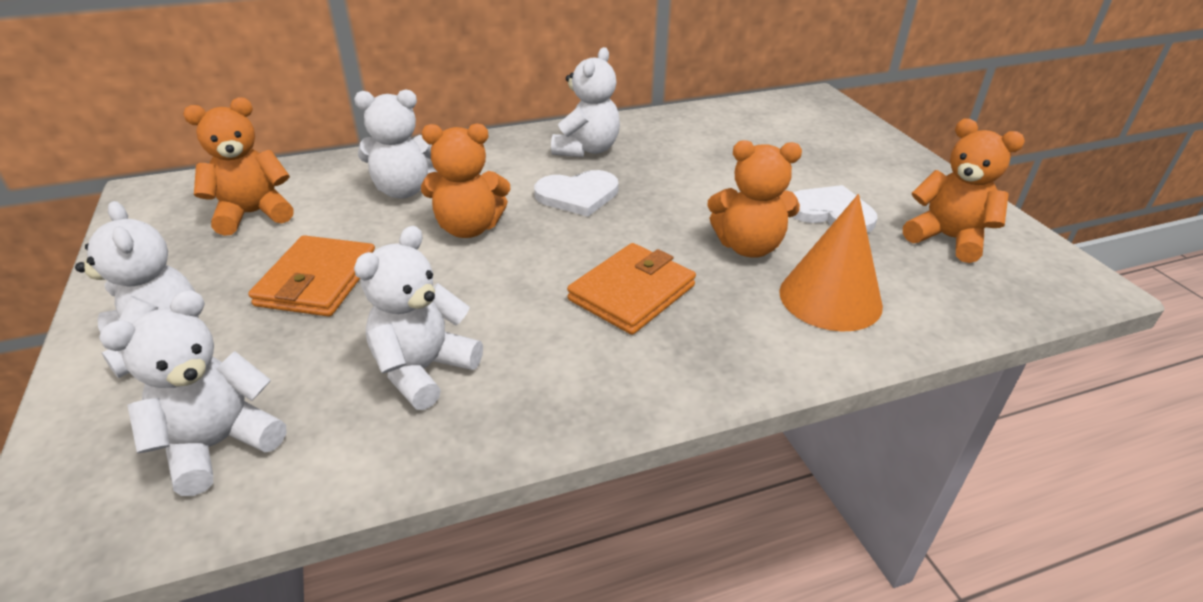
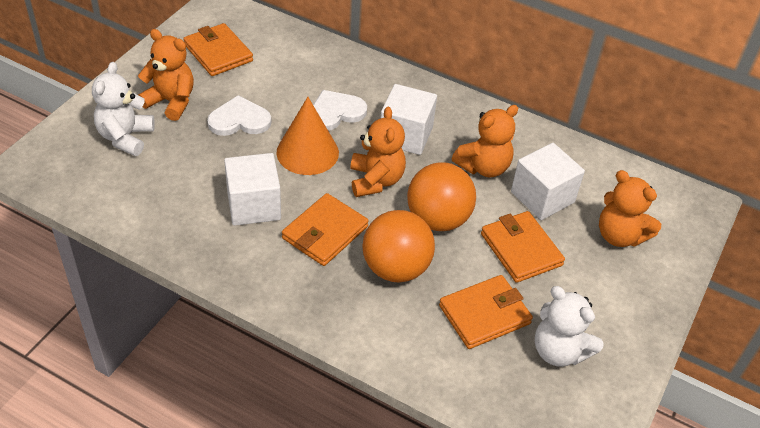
orange ball: none = 0 -> [362,210,435,283] [407,162,476,231] = 2
orange wallet: [248,235,375,317] [567,243,696,335] = 2 -> [183,23,253,76] [282,193,369,266] [439,275,533,349] [481,211,565,283] = 4
white cube: none = 0 -> [224,153,281,226] [381,84,437,155] [511,143,585,220] = 3
white teddy bear: [75,201,199,378] [99,290,286,496] [354,90,438,199] [354,226,483,410] [551,47,620,157] = 5 -> [92,62,155,156] [535,286,603,367] = 2

